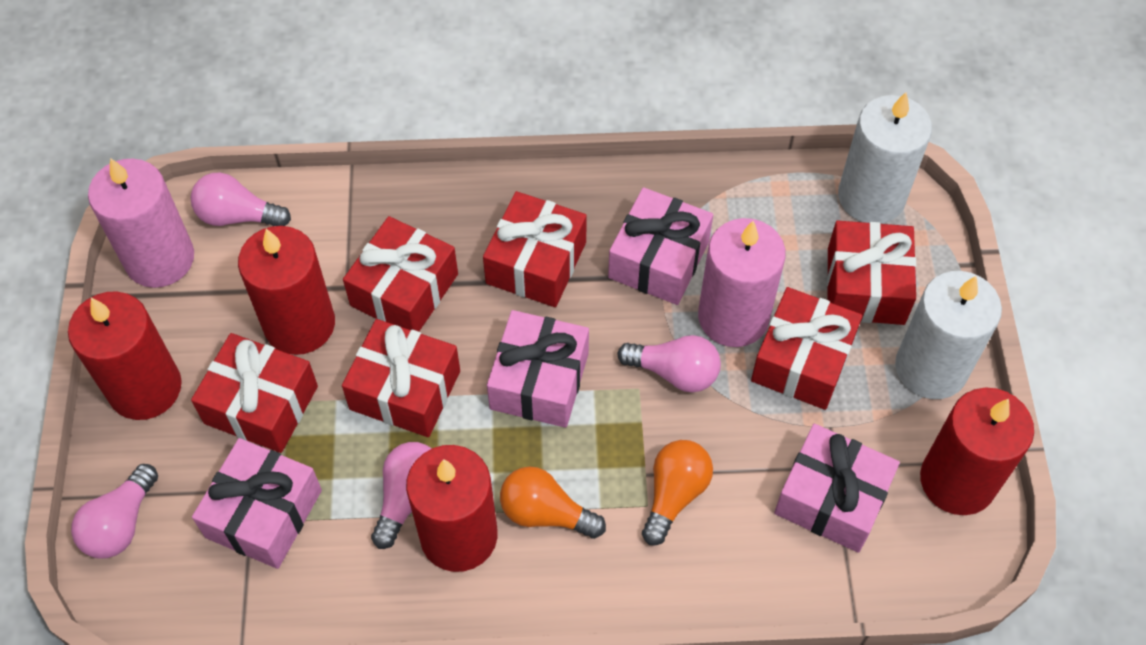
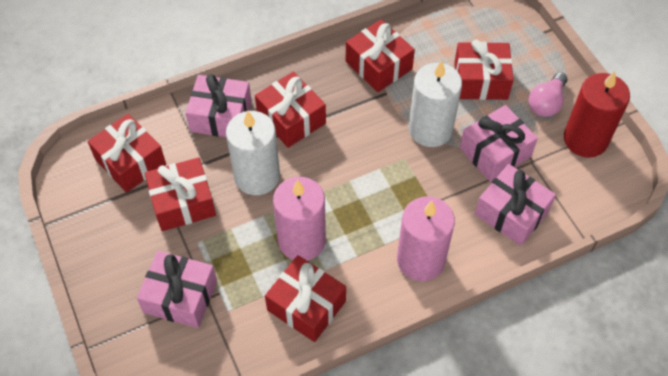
orange light bulb: [500,467,606,539] [642,440,713,545] = 2 -> none = 0
pink light bulb: [71,464,158,559] [190,173,291,226] [371,442,432,549] [617,335,721,393] = 4 -> [529,72,567,117] = 1
red candle: [68,292,182,420] [238,226,335,355] [406,445,497,572] [920,388,1034,515] = 4 -> [564,71,630,158] = 1

